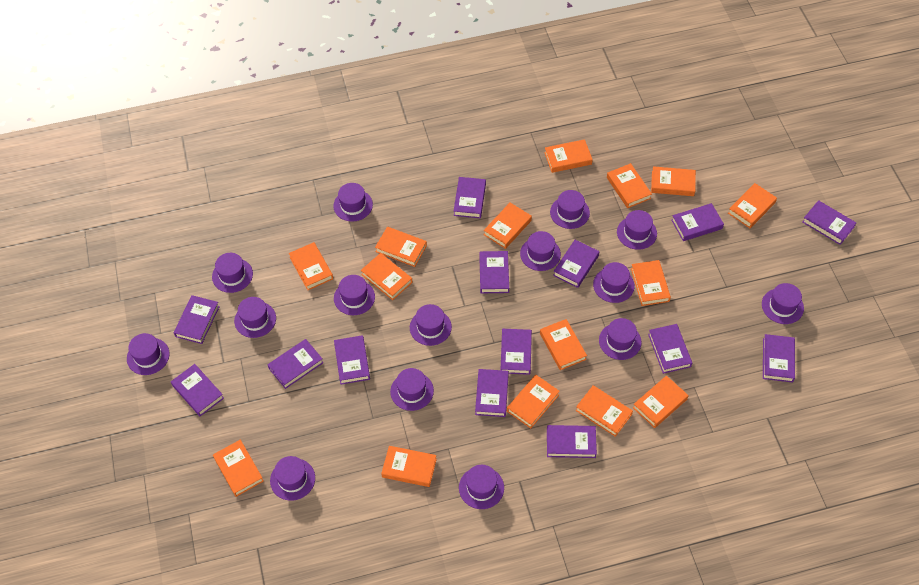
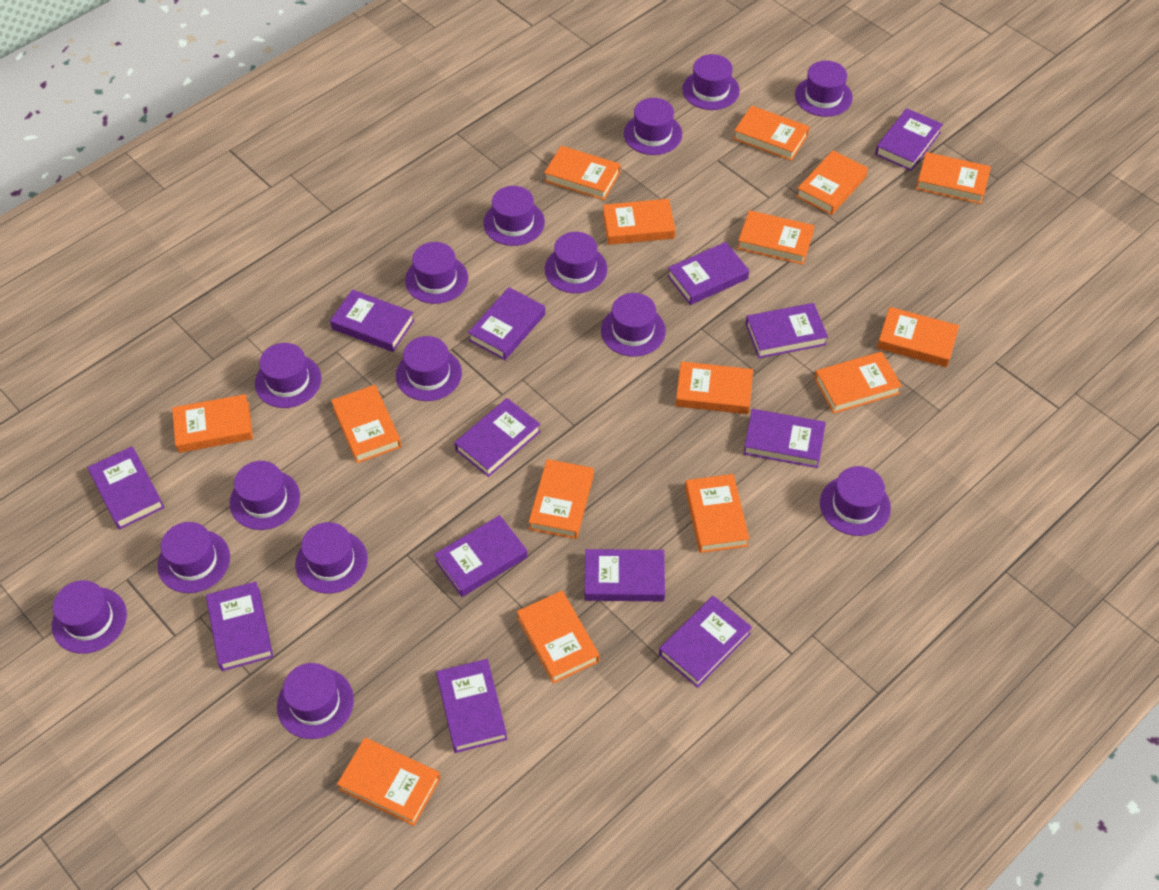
purple book: [171,364,224,416] [174,295,220,344] [268,339,323,389] [334,335,370,385] [454,177,486,218] [475,369,509,417] [479,251,509,293] [500,329,532,375] [547,425,597,458] [553,240,599,288] [648,324,692,374] [671,203,724,241] [763,334,795,383] [802,200,856,245] = 14 -> [88,446,165,530] [206,581,273,671] [330,289,415,352] [434,515,528,597] [436,659,507,753] [454,398,541,477] [468,287,545,360] [585,549,665,601] [659,596,752,688] [667,242,749,305] [743,409,826,468] [745,303,828,358] [875,108,943,171] = 13

